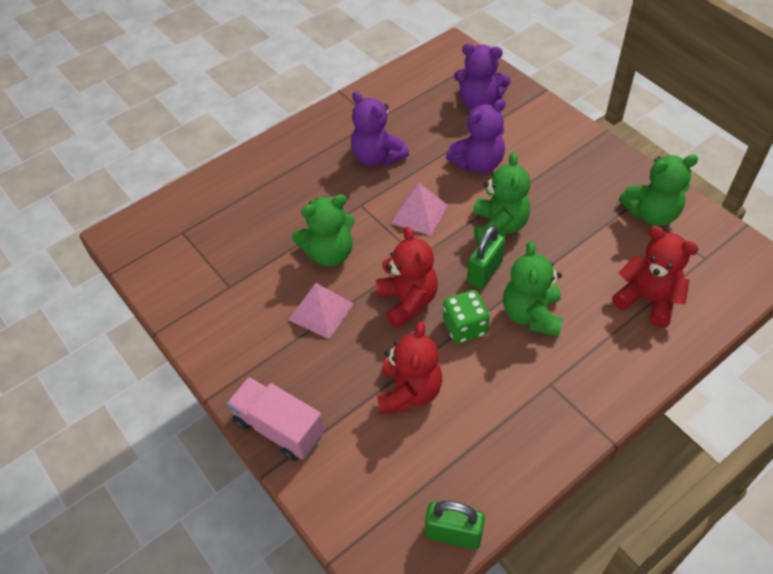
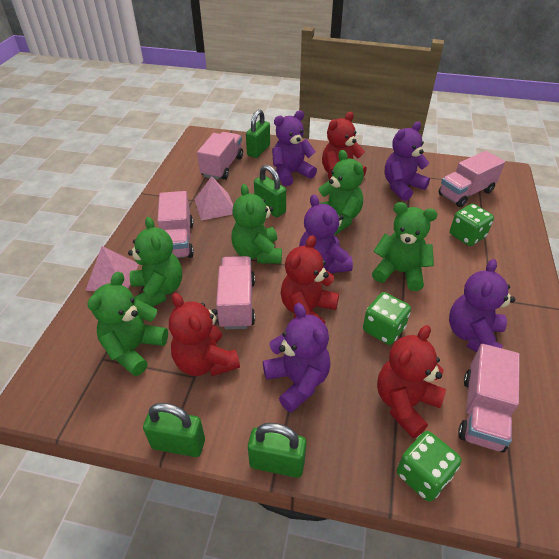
green dice: [443,290,490,344] = 1 -> [363,292,411,345] [397,431,461,502] [450,204,494,246] = 3
green padlock: [425,501,485,550] [467,225,505,289] = 2 -> [143,403,205,457] [246,109,270,158] [248,423,306,478] [254,165,286,217] = 4
green teddy bear: [292,194,355,266] [473,152,530,244] [503,241,563,337] [619,154,698,226] = 4 -> [88,272,168,376] [128,217,182,307] [231,184,282,264] [318,150,364,235] [372,202,437,291] = 5
pink truck: [226,377,325,461] = 1 -> [157,191,194,258] [197,132,243,180] [216,256,255,329] [439,151,505,207] [458,344,520,453] = 5
purple teddy bear: [351,91,409,166] [446,99,506,173] [454,43,511,109] = 3 -> [263,303,331,413] [272,110,317,186] [299,194,353,273] [385,122,430,201] [449,259,515,352] = 5
red teddy bear: [376,227,438,328] [377,321,442,414] [612,226,699,328] = 3 -> [169,293,240,376] [281,235,339,324] [322,112,367,179] [377,325,446,438] = 4

